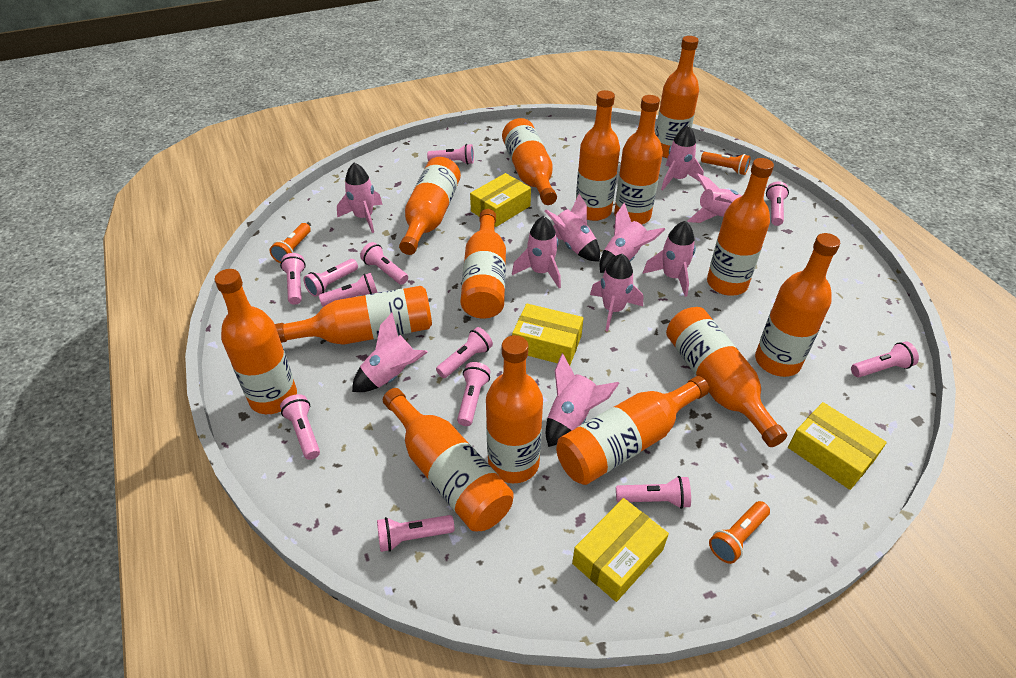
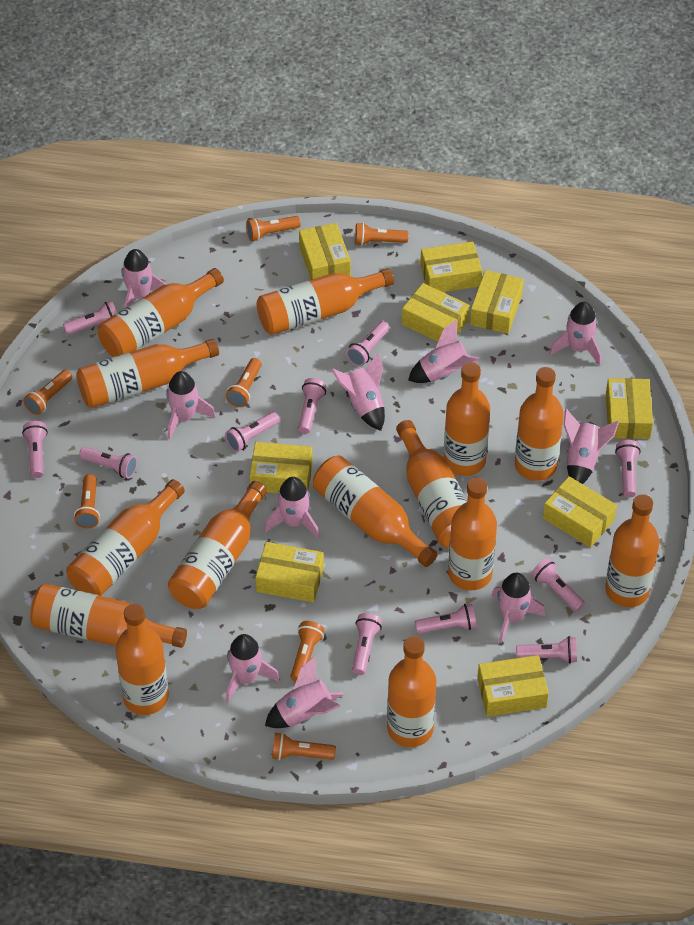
orange flashlight: [270,223,311,263] [701,152,751,175] [709,501,770,564] = 3 -> [23,370,72,415] [74,474,100,529] [226,358,262,407] [246,216,301,241] [272,732,336,760] [290,621,324,682] [355,222,408,246] = 7
pink flashlight: [280,253,306,305] [280,394,320,460] [303,259,358,297] [319,273,378,307] [360,242,408,285] [377,515,454,552] [427,144,474,165] [436,327,493,378] [457,362,491,426] [616,476,691,509] [766,181,789,226] [851,342,919,377] = 12 -> [22,421,48,478] [63,300,117,335] [79,447,137,479] [225,412,280,452] [298,378,327,434] [346,321,389,366] [352,613,382,675] [415,604,477,634] [516,636,577,663] [531,558,585,612] [615,440,641,497] = 11
yellow box: [470,173,531,227] [512,304,583,365] [572,498,669,602] [788,402,887,490] = 4 -> [250,442,313,493] [256,542,324,602] [299,223,351,280] [402,283,469,342] [420,241,482,292] [470,270,524,334] [477,655,549,717] [543,476,617,548] [606,378,653,439] = 9

